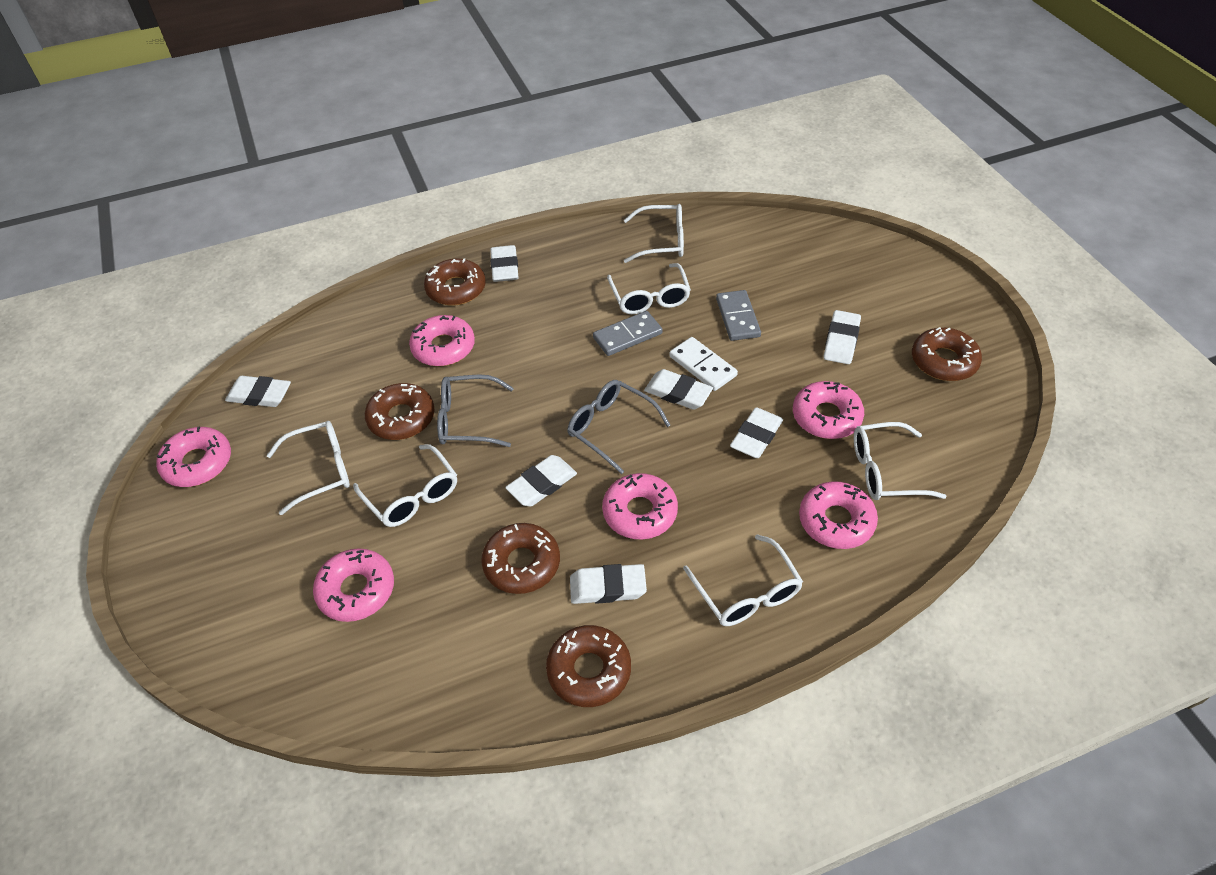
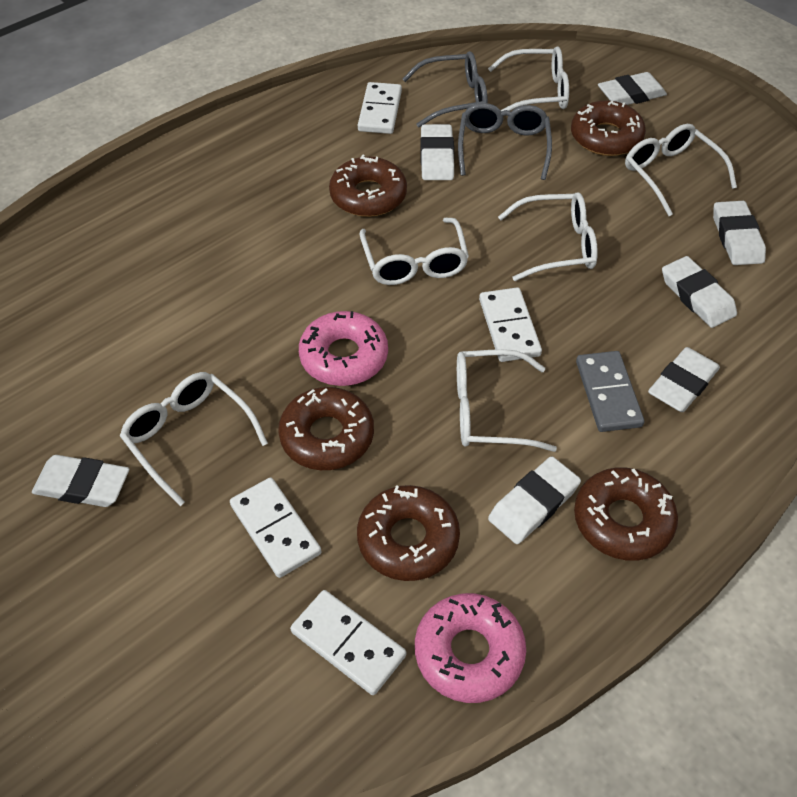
grey domino: [593,311,663,356] [716,290,761,341] = 2 -> [576,351,644,432] = 1
pink donut: [156,427,231,487] [313,548,394,622] [409,315,475,366] [602,473,678,540] [793,381,864,439] [799,481,878,549] = 6 -> [299,311,388,386] [415,593,526,703] = 2
white domino: [669,337,738,391] = 1 -> [230,477,321,578] [290,590,406,695] [358,82,402,134] [479,287,542,362] = 4

